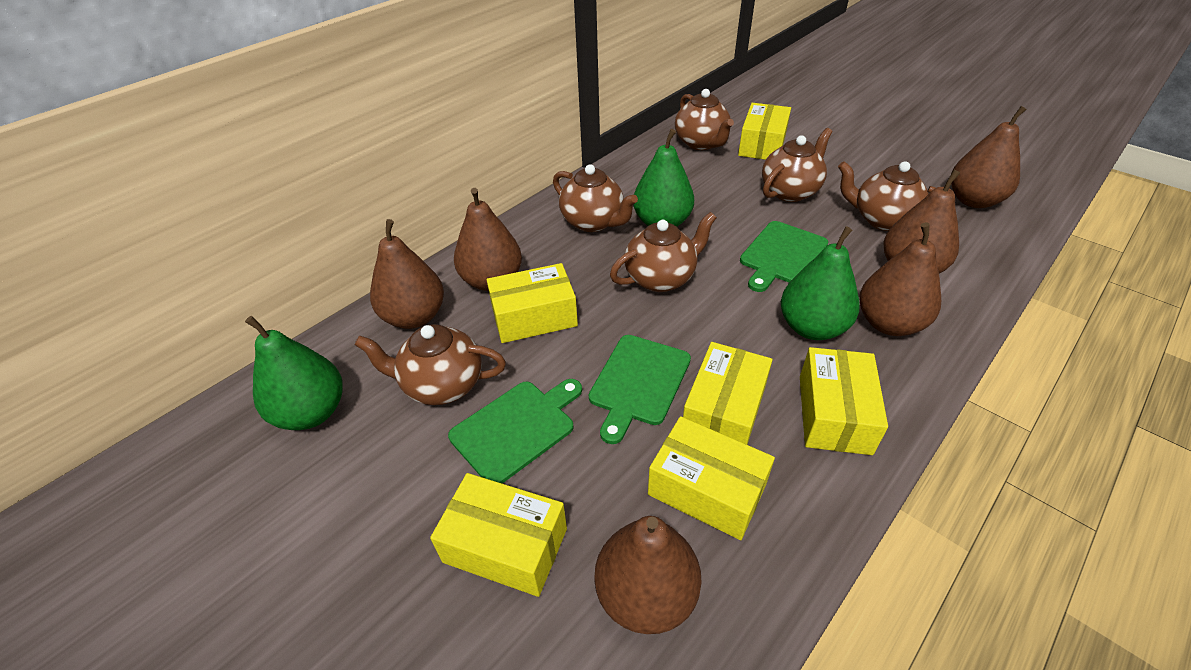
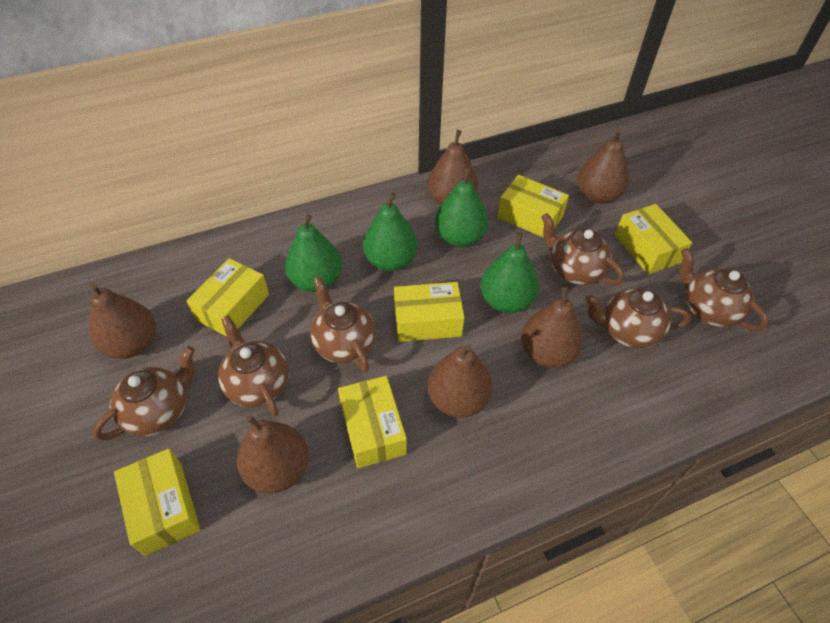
green cutting board: [448,379,582,484] [589,335,691,444] [740,221,828,292] = 3 -> none = 0
green pear: [245,316,343,430] [633,129,694,227] [781,226,860,340] = 3 -> [285,214,342,292] [363,192,418,271] [435,167,488,247] [481,232,539,313] = 4

